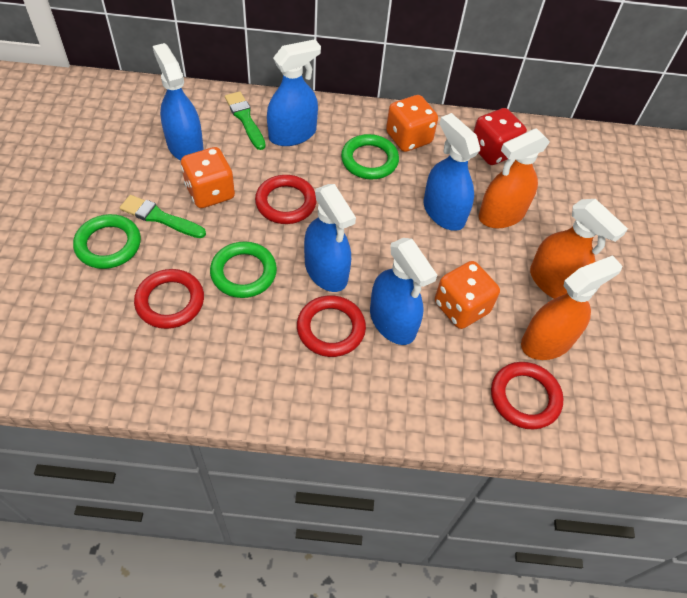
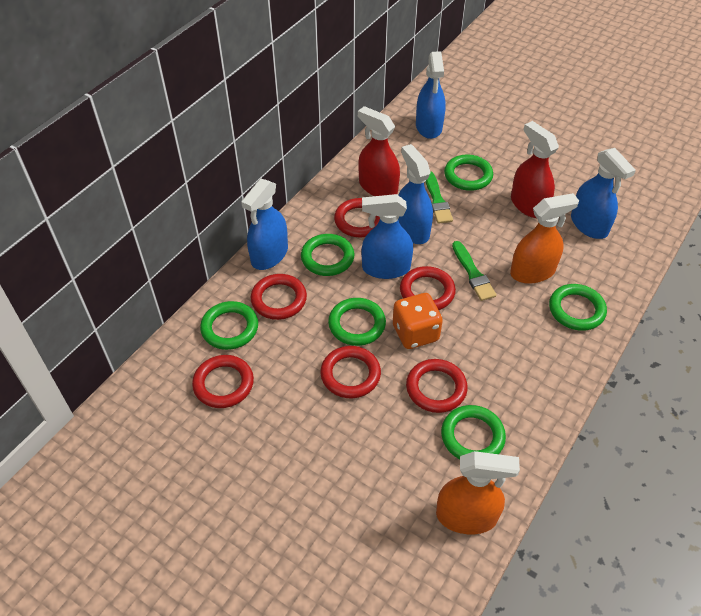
green ring: [73,214,141,269] [210,241,277,298] [341,134,399,179] = 3 -> [200,301,258,350] [301,234,354,276] [328,298,386,346] [441,405,506,460] [444,155,493,191] [549,284,607,331] = 6
orange dice: [181,147,235,208] [386,95,438,152] [435,261,500,329] = 3 -> [393,293,443,349] = 1
orange spray bottle: [479,128,550,228] [521,255,622,360] [530,199,628,299] = 3 -> [436,451,520,534] [510,193,579,284] = 2
red dice: [473,108,527,165] = 1 -> none = 0
red ring: [134,269,204,329] [255,175,317,224] [297,295,366,357] [491,362,564,429] = 4 -> [192,355,254,408] [251,274,307,320] [320,346,381,398] [334,198,380,237] [400,266,456,310] [406,359,468,413] = 6
red spray bottle: none = 0 -> [358,106,400,196] [511,121,559,218] = 2

